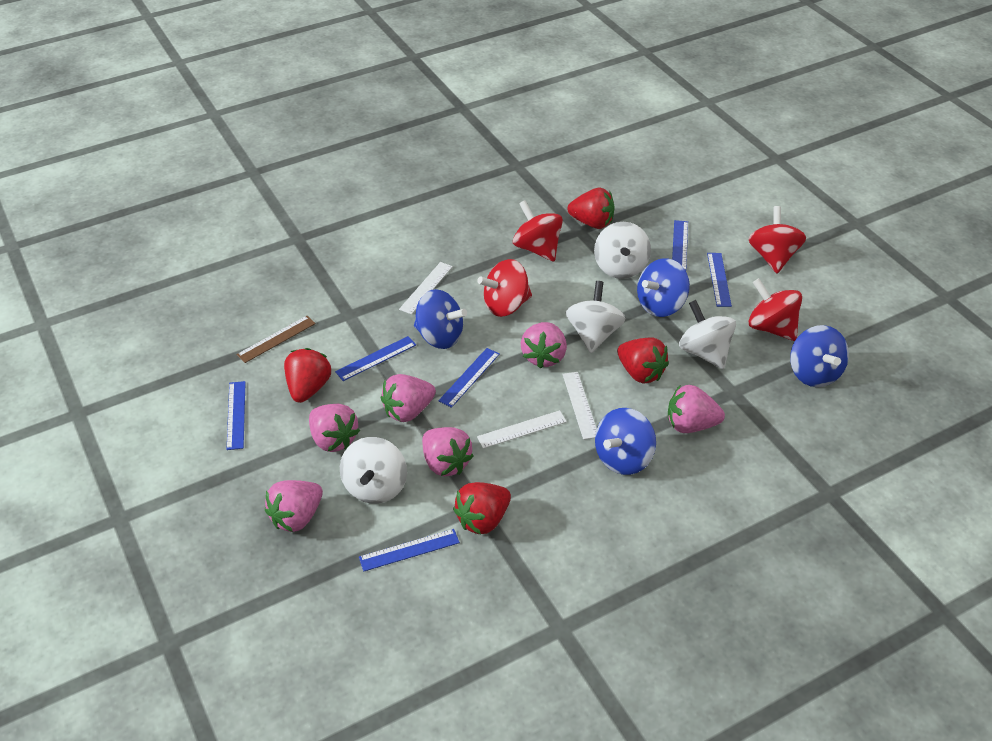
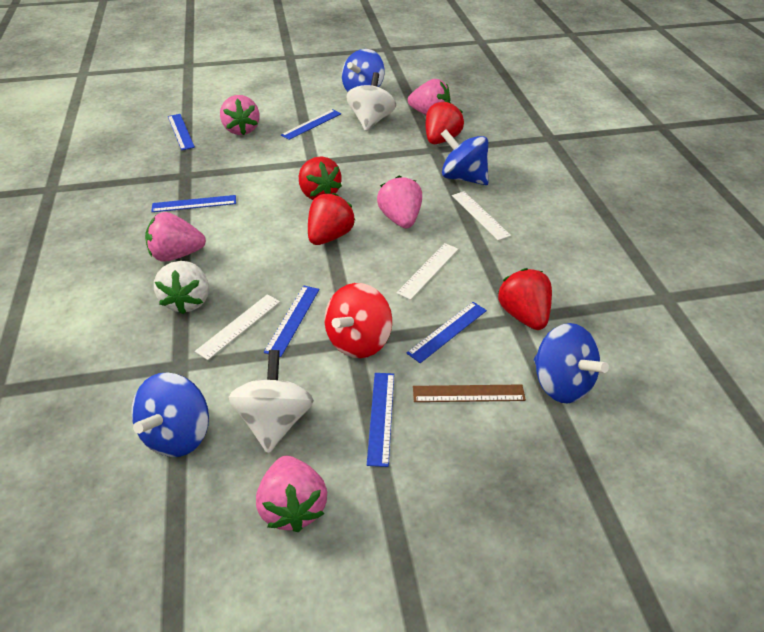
pink strawberry: [265,480,323,532] [309,404,360,452] [381,374,436,422] [422,427,474,476] [521,322,567,369] [668,385,725,433] = 6 -> [145,212,206,262] [220,95,260,135] [256,456,327,532] [377,176,422,228] [408,79,451,115] = 5
red spinning top: [477,259,532,317] [513,200,563,261] [748,206,806,273] [749,278,802,341] = 4 -> [325,283,392,358] = 1
white spinning top: [340,437,407,504] [565,281,626,353] [594,222,651,279] [679,300,736,369] = 4 -> [228,350,314,454] [346,72,396,131] = 2
white strawberry: none = 0 -> [154,261,209,314] = 1

